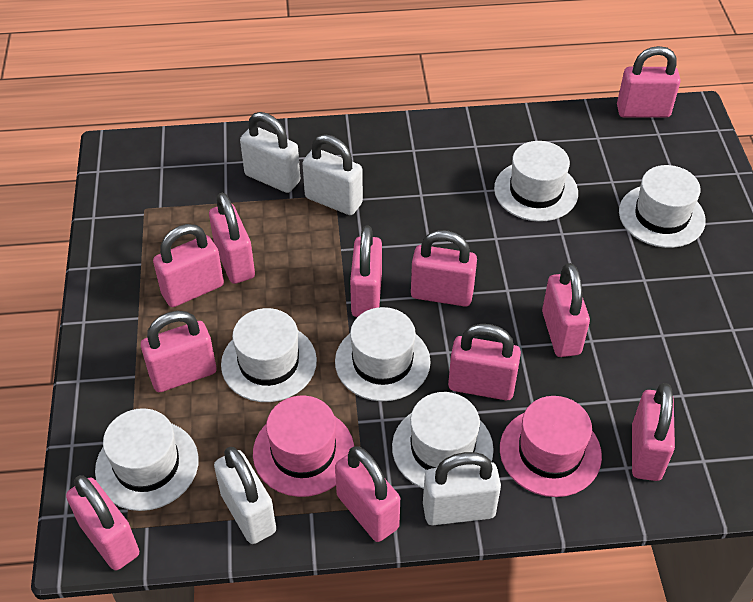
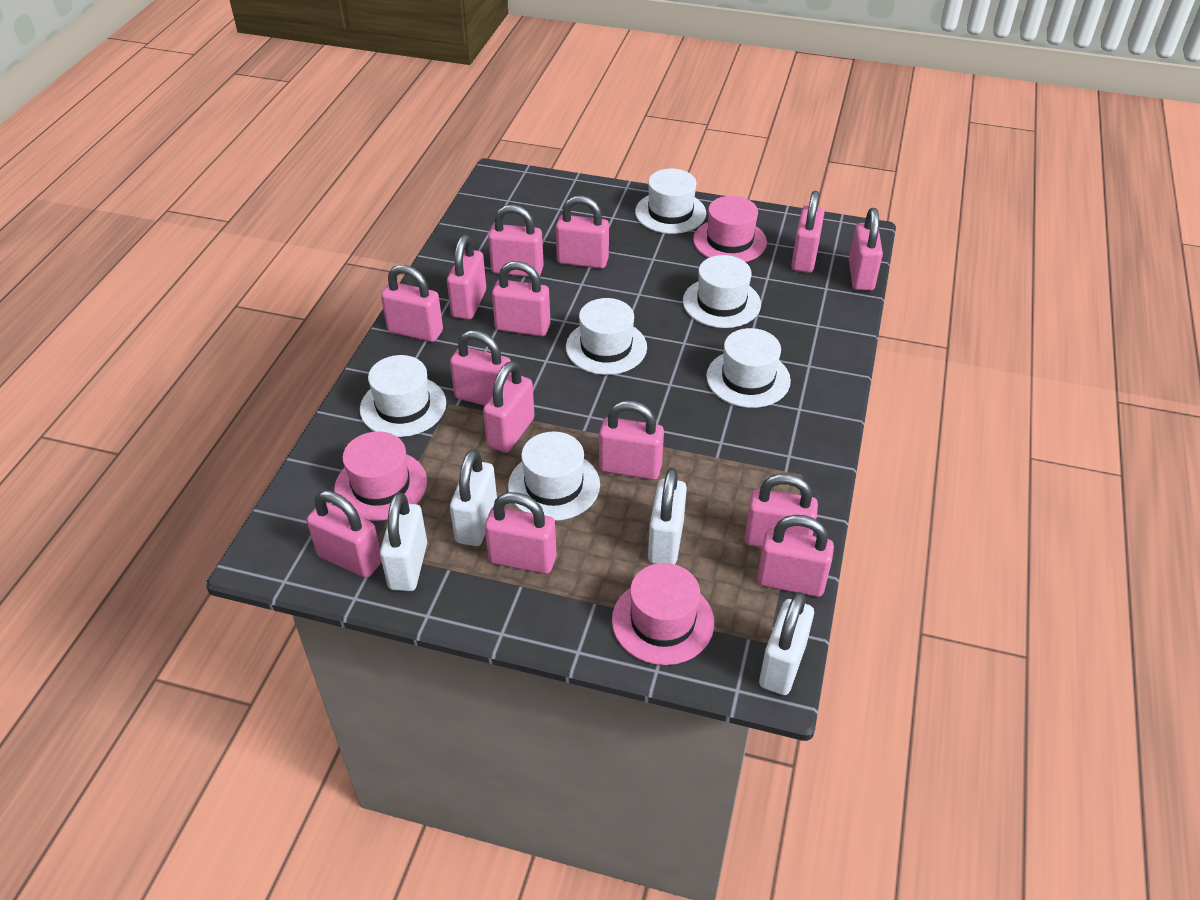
pink hat: [253,395,354,497] [500,396,602,497] = 2 -> [334,431,427,521] [612,563,714,665] [693,196,767,262] = 3
pink padlock: [66,475,139,570] [141,311,217,392] [153,224,224,307] [209,193,255,284] [335,446,400,542] [350,225,382,317] [411,230,477,306] [448,324,521,400] [542,263,590,357] [617,46,681,118] [632,383,675,481] = 11 -> [307,490,382,578] [381,265,443,342] [447,235,486,320] [450,330,511,406] [483,361,535,453] [485,492,557,574] [488,205,544,277] [492,261,550,336] [556,196,609,269] [599,401,664,480] [744,474,818,547] [757,515,834,597] [791,191,824,273] [849,208,883,291] = 14

